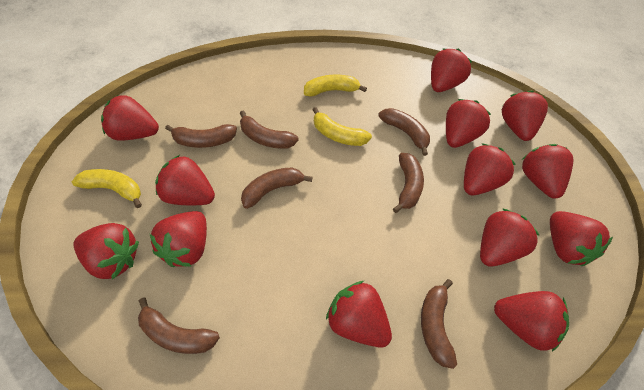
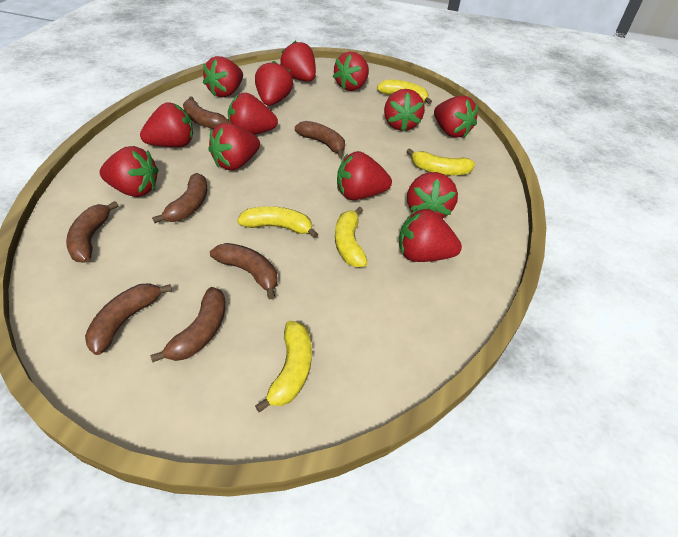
yellow banana: [72,169,142,208] [304,75,367,97] [312,107,372,146] = 3 -> [237,206,318,238] [255,321,312,412] [335,207,368,267] [377,79,432,104] [406,148,475,176] = 5

